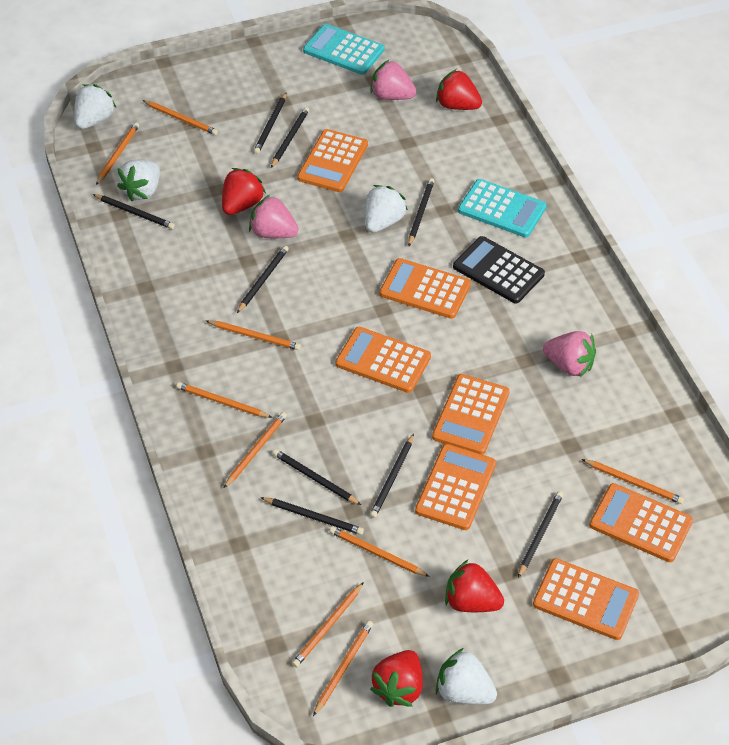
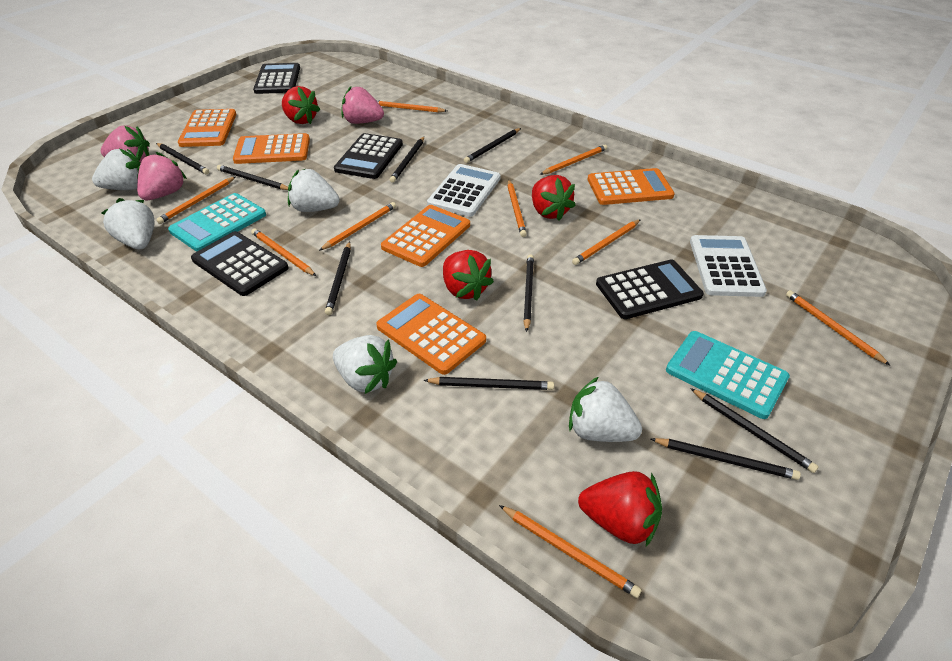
black calculator: [453,236,545,304] = 1 -> [191,231,288,296] [253,63,300,94] [334,133,403,179] [596,259,704,319] = 4
orange calculator: [297,129,368,192] [336,327,431,393] [380,258,471,319] [415,444,496,530] [432,374,510,455] [533,558,639,640] [589,483,693,562] = 7 -> [178,109,236,147] [233,133,310,164] [376,294,486,375] [381,205,470,267] [588,168,675,205] = 5
white calculator: none = 0 -> [427,164,501,217] [690,235,767,297] = 2
white strawberry: [74,84,117,129] [117,160,160,201] [365,185,408,233] [436,648,497,705] = 4 -> [92,149,141,190] [101,198,155,249] [288,169,340,212] [333,335,397,394] [569,377,642,442] = 5

